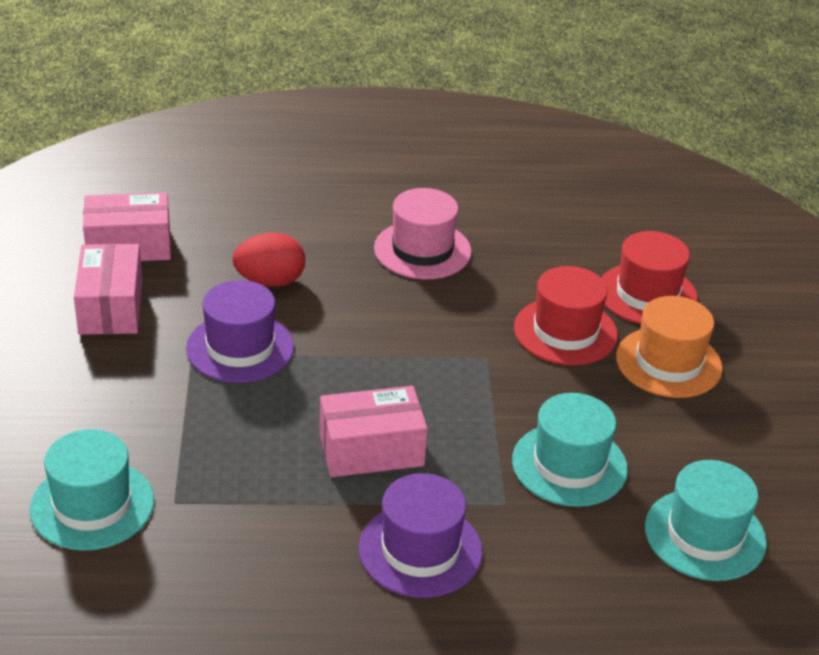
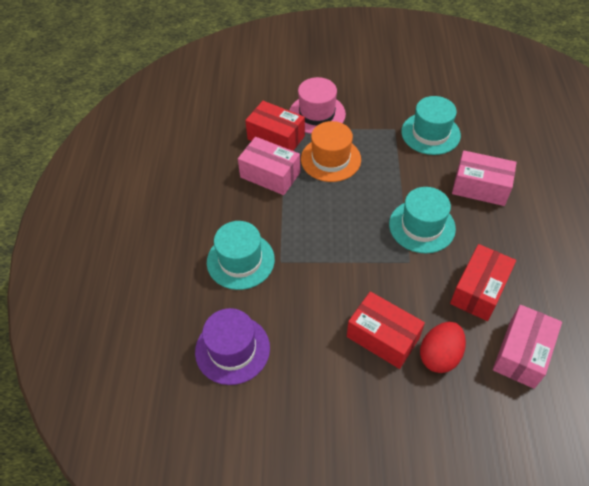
purple hat: [186,280,294,383] [359,473,483,598] = 2 -> [195,308,270,385] = 1
red box: none = 0 -> [245,101,305,151] [347,291,425,369] [450,244,516,321] = 3
red hat: [514,266,618,365] [601,231,698,324] = 2 -> none = 0

